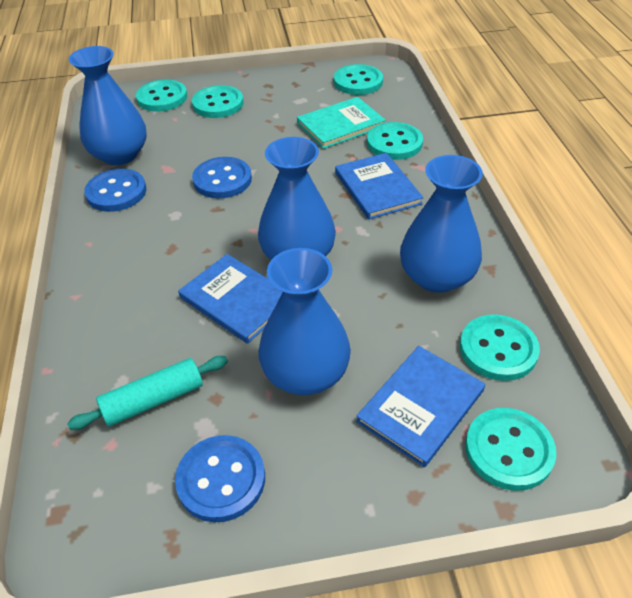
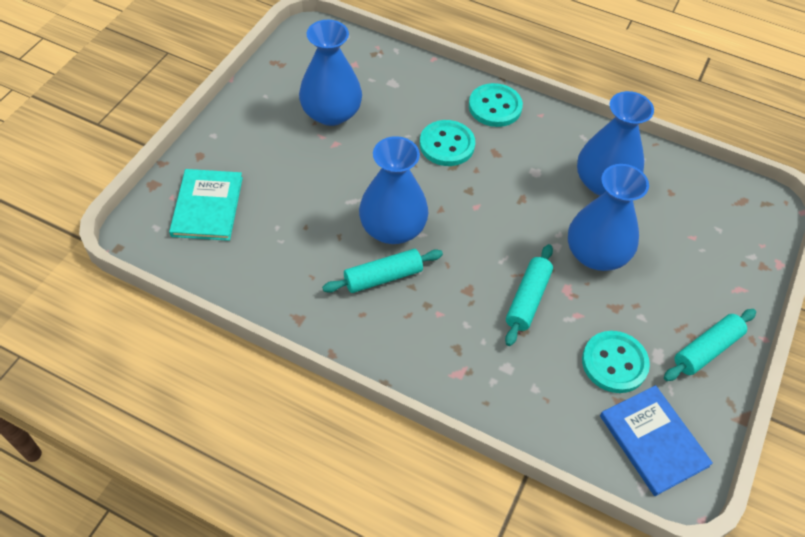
blue book: [178,254,282,344] [335,153,423,220] [356,346,485,467] = 3 -> [600,385,713,496] = 1
blue button: [84,169,146,212] [175,435,265,522] [192,157,252,199] = 3 -> none = 0
turquoise button: [136,79,187,112] [192,85,244,118] [334,64,383,95] [367,122,423,160] [460,314,540,381] [465,408,556,491] = 6 -> [420,120,475,166] [469,83,523,127] [582,331,650,393] = 3
turquoise rolling pin: [67,356,228,430] = 1 -> [322,249,443,293] [505,244,553,346] [664,309,756,381] = 3

